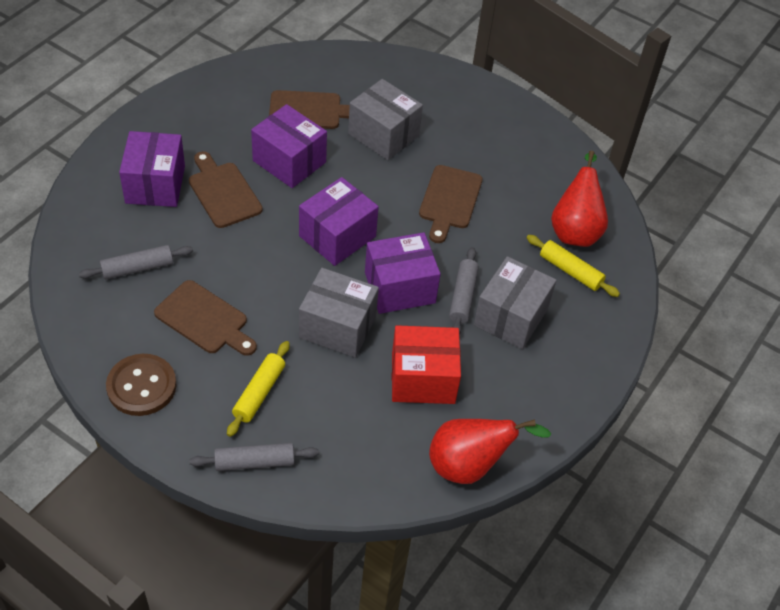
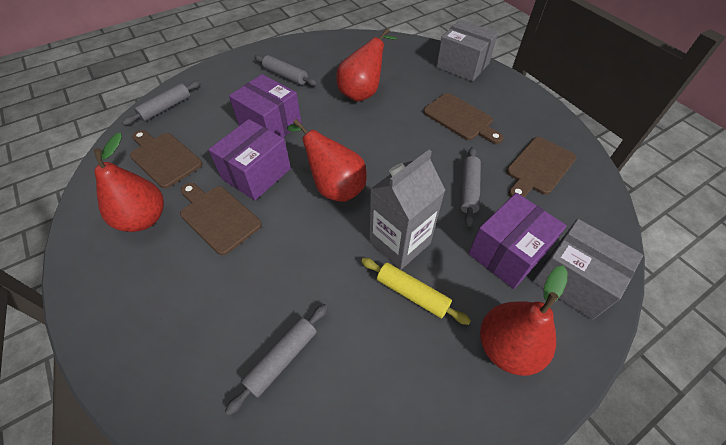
brown button: [106,354,177,416] = 1 -> none = 0
grey box: [299,268,379,358] [348,79,423,160] [474,256,557,349] = 3 -> [436,20,498,82] [533,219,643,320] = 2
grey carton: none = 0 -> [369,150,446,269] = 1
grey rolling pin: [79,245,193,279] [189,443,319,471] [449,247,479,335] = 3 -> [122,81,201,125] [225,304,328,415] [254,55,317,86] [460,147,481,227] = 4
purple box: [119,131,185,207] [251,104,327,188] [299,177,379,266] [365,232,441,314] = 4 -> [208,119,291,200] [229,74,302,137] [468,193,567,289] = 3
red box: [392,325,461,404] = 1 -> none = 0
red pear: [429,419,551,484] [551,151,608,247] = 2 -> [94,133,164,232] [287,119,367,202] [336,28,397,102] [480,266,568,376] = 4
yellow rolling pin: [227,341,290,437] [527,235,620,297] = 2 -> [361,258,471,325] = 1

